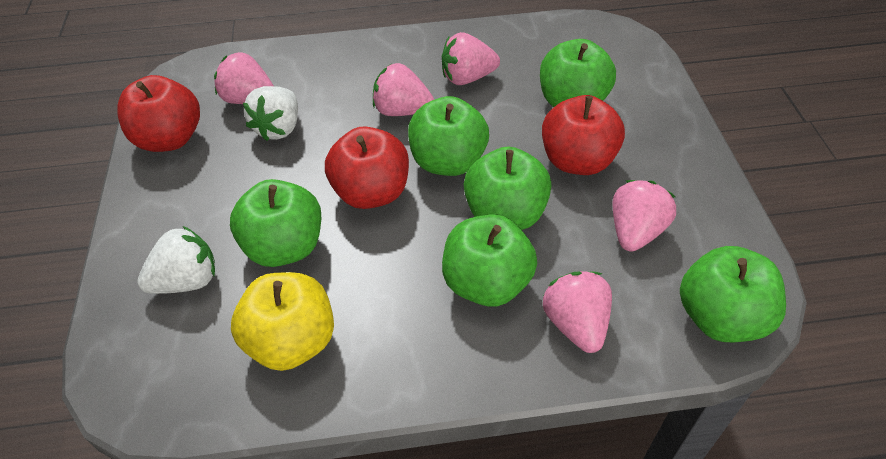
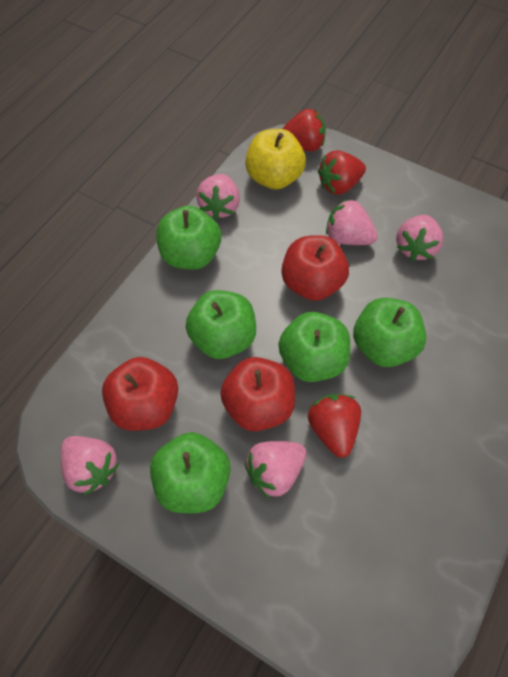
green apple: [230,179,321,267] [408,96,489,176] [442,214,537,307] [464,147,551,230] [540,39,616,107] [680,246,786,342] = 6 -> [150,432,231,513] [156,206,221,270] [186,290,256,359] [278,312,350,382] [353,298,426,367] = 5
red strawberry: none = 0 -> [282,109,326,151] [308,394,361,458] [318,150,366,195] = 3
white strawberry: [137,226,215,294] [243,86,298,141] = 2 -> none = 0

